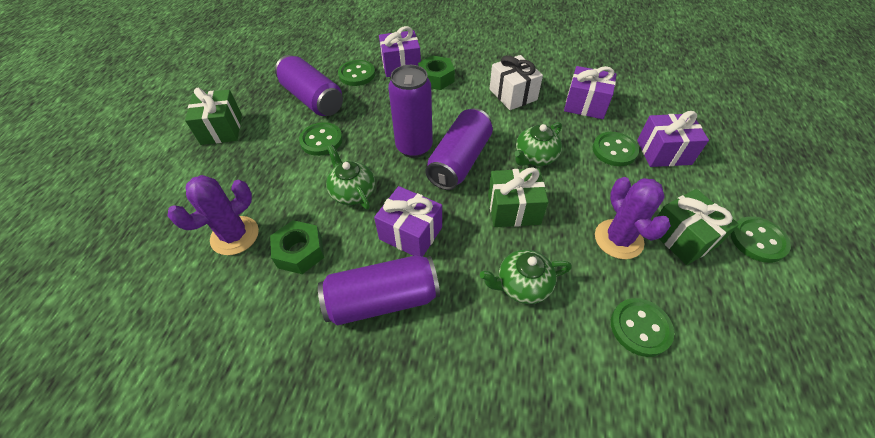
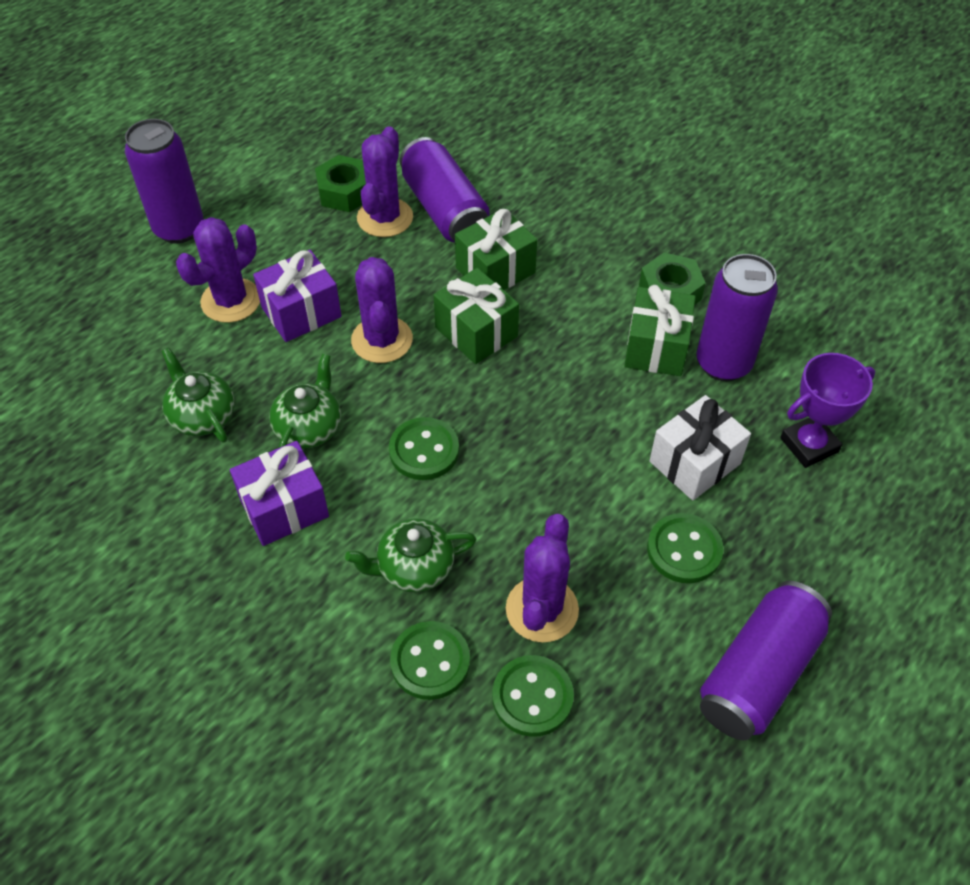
green button: [299,122,343,156] [338,60,375,86] [593,132,639,166] [611,298,674,357] [730,216,791,263] = 5 -> [389,417,459,480] [390,621,470,700] [492,655,574,737] [647,513,724,583] = 4
purple cactus: [167,175,259,255] [595,177,671,259] = 2 -> [176,217,260,323] [351,257,413,363] [357,126,413,237] [506,514,579,642] = 4
purple gift: [374,186,442,257] [379,26,421,77] [564,66,617,119] [637,111,709,167] = 4 -> [230,441,329,546] [253,250,342,342] = 2
purple trophy: none = 0 -> [780,353,875,468] = 1

